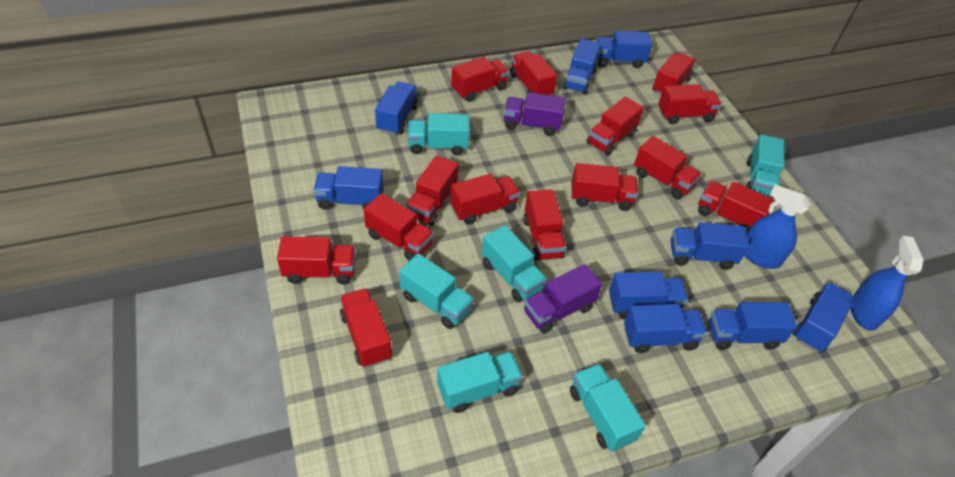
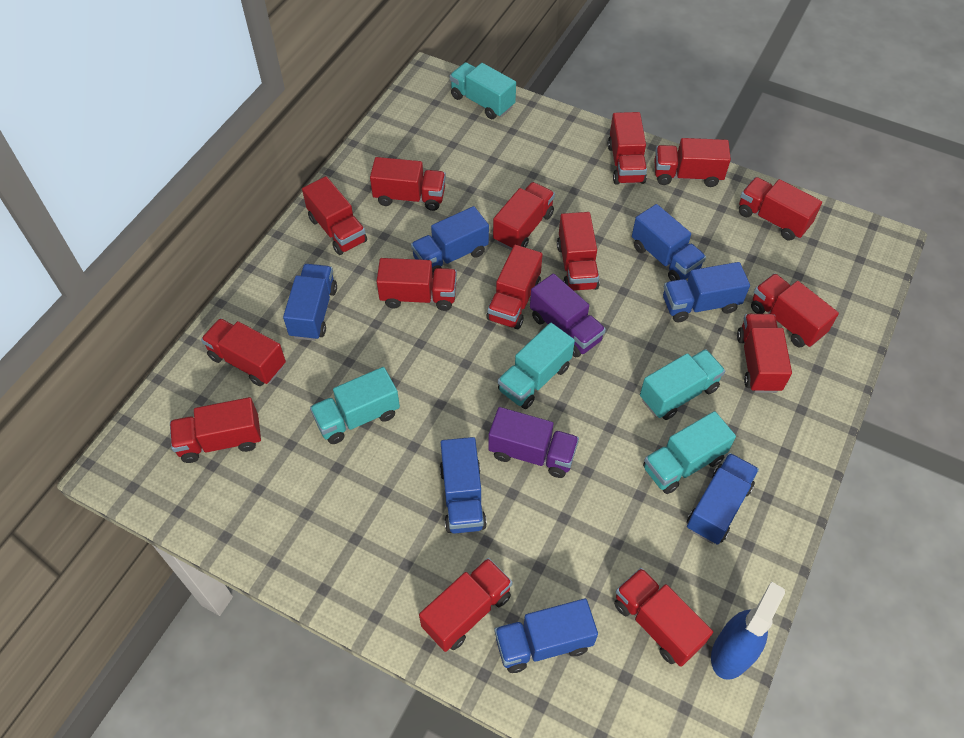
blue spray bottle: [744,185,810,269] [850,236,924,331] = 2 -> [711,582,785,680] = 1
blue truck: [313,166,384,210] [375,82,418,135] [563,39,601,95] [595,31,652,68] [609,271,689,319] [624,304,707,353] [670,222,749,270] [708,302,797,350] [793,282,853,352] = 9 -> [283,264,337,341] [411,206,489,274] [440,437,487,534] [495,599,598,673] [632,204,706,281] [663,262,750,323] [687,453,759,545] = 7
red truck: [277,236,356,285] [340,288,392,368] [364,193,434,261] [406,155,459,226] [450,174,520,225] [451,57,510,102] [510,51,557,96] [523,189,567,261] [572,163,638,211] [587,97,644,156] [634,136,702,199] [652,52,696,95] [658,84,722,124] [698,181,775,235] = 14 -> [170,397,261,463] [201,318,286,386] [302,176,367,255] [370,157,446,211] [377,258,457,311] [419,558,512,652] [487,245,543,329] [493,182,555,250] [557,212,600,291] [608,112,647,185] [614,568,713,667] [654,138,731,187] [737,314,792,393] [739,177,822,241] [751,273,839,348] = 15
turquoise truck: [399,253,474,329] [407,113,470,155] [437,351,523,413] [482,225,547,302] [570,364,646,451] [746,134,784,199] = 6 -> [310,367,400,444] [450,62,516,119] [498,323,575,409] [640,349,725,420] [643,411,736,494] = 5

